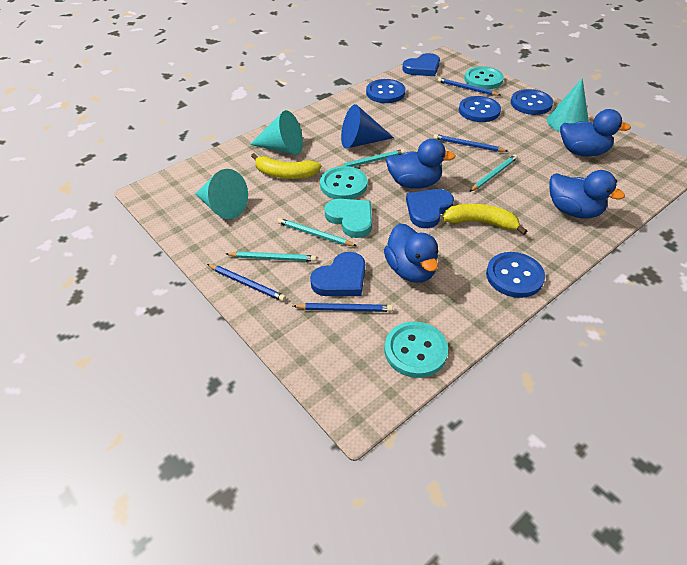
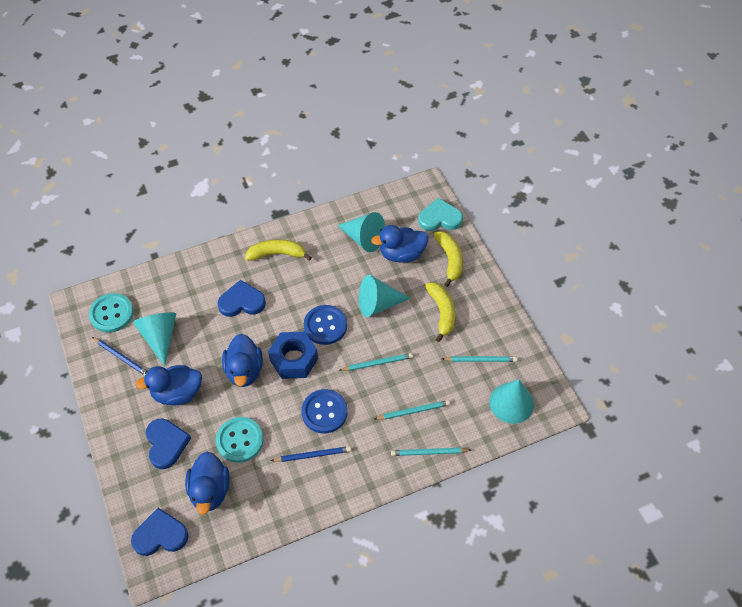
blue button: [366,79,405,103] [459,96,501,122] [486,252,545,298] [511,89,553,115] = 4 -> [301,389,348,434] [304,305,347,345] = 2
blue cone: [341,104,394,148] = 1 -> none = 0
blue nut: none = 0 -> [268,332,318,379] = 1
blue pencil: [207,264,286,301] [293,303,393,312] [434,134,508,152] [438,77,500,96] = 4 -> [92,337,146,376] [271,446,351,462] = 2
turquoise button: [320,166,367,199] [384,322,448,378] [464,66,504,90] = 3 -> [89,293,134,333] [216,417,264,463] = 2
turquoise cone: [195,169,248,219] [250,110,303,155] [547,78,589,132] = 3 -> [133,312,176,366] [337,212,385,252] [359,275,411,317] [489,379,534,424] = 4
yellow banana: [251,153,322,179] [443,204,527,235] = 2 -> [245,239,312,261] [425,282,455,342] [434,231,463,287] = 3

